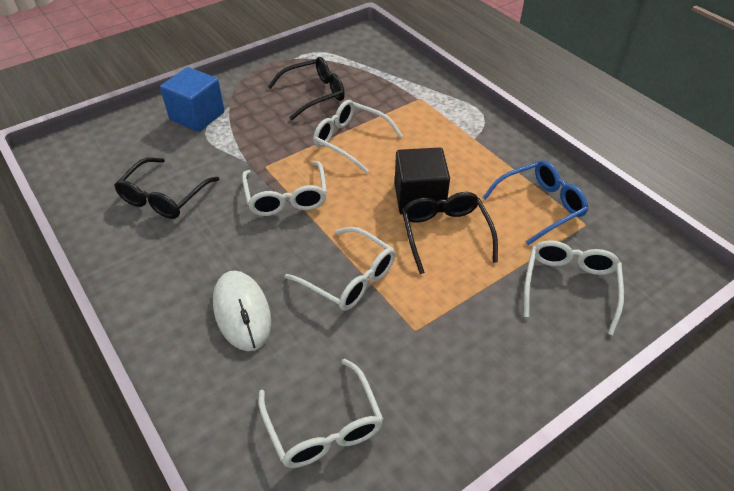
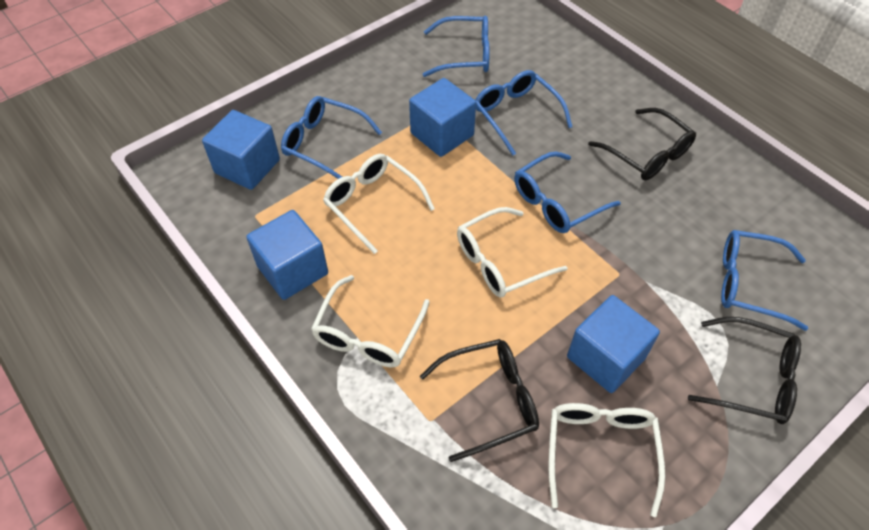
black cube: [395,148,450,215] = 1 -> none = 0
blue cube: [160,67,225,132] = 1 -> [202,110,280,190] [246,210,328,300] [409,78,476,157] [567,295,660,393] = 4
blue glasses: [482,160,588,245] = 1 -> [281,96,382,179] [423,16,490,77] [475,70,572,156] [514,152,621,233] [721,230,808,331] = 5
white glasses: [242,161,327,216] [258,359,383,468] [285,227,395,311] [313,100,403,173] [524,240,624,335] = 5 -> [311,275,430,367] [323,154,435,254] [457,207,568,298] [548,403,665,517] = 4
white mouse: [213,270,271,351] = 1 -> none = 0

